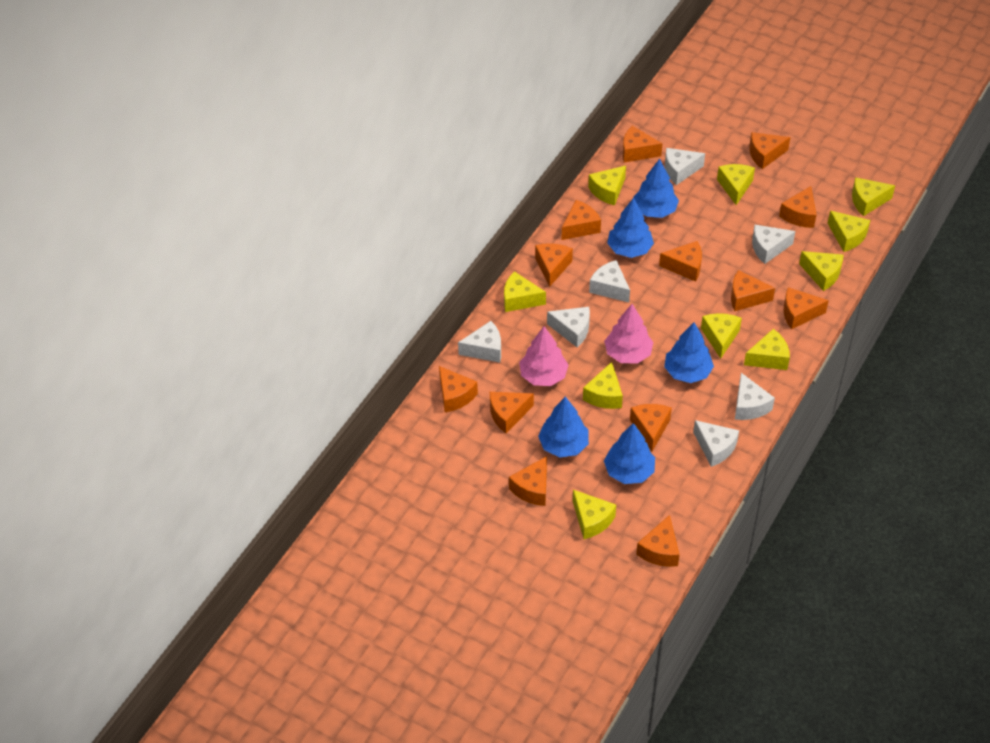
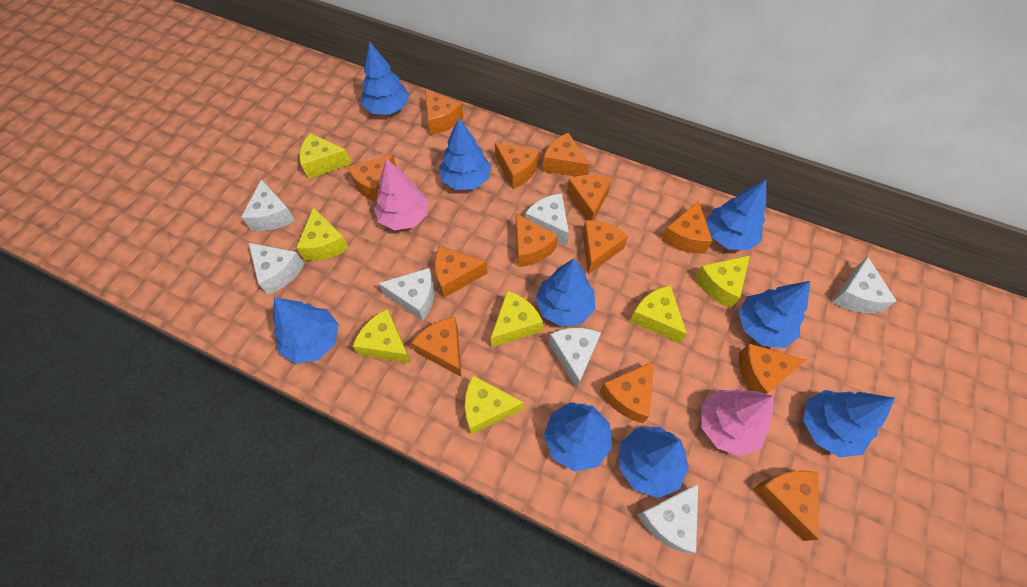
blue tree: [538,397,589,458] [604,423,655,484] [607,198,654,258] [633,159,679,218] [664,322,714,383] = 5 -> [273,297,339,364] [362,42,410,115] [439,118,491,190] [535,259,595,327] [544,402,612,471] [619,427,689,498] [706,180,766,251] [738,281,810,348] [803,390,895,457] = 9
yellow cheese: [504,271,546,312] [573,490,616,539] [583,362,623,409] [588,166,626,206] [701,313,742,359] [717,164,755,205] [744,329,790,370] [799,251,844,291] [827,211,870,252] [852,177,895,216] = 10 -> [296,207,349,261] [300,133,352,179] [353,309,411,363] [465,376,524,434] [491,291,543,347] [630,285,687,343] [695,255,750,308] = 7

